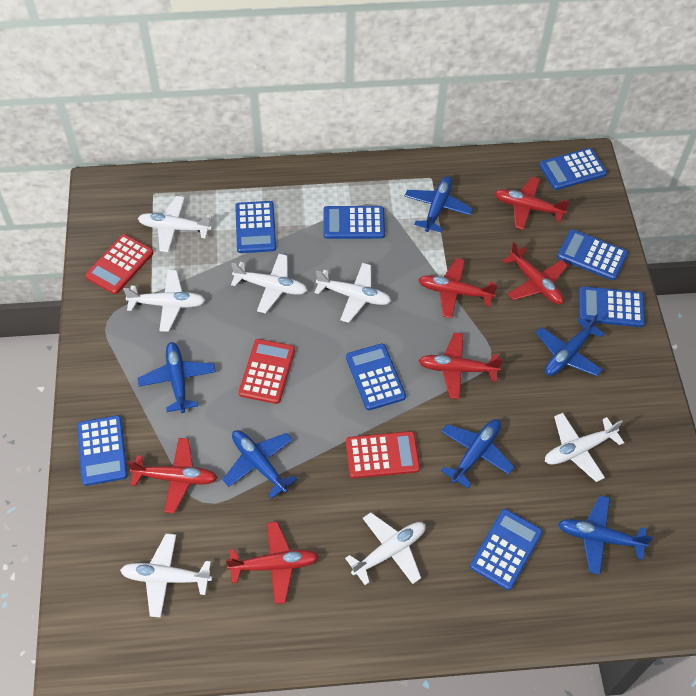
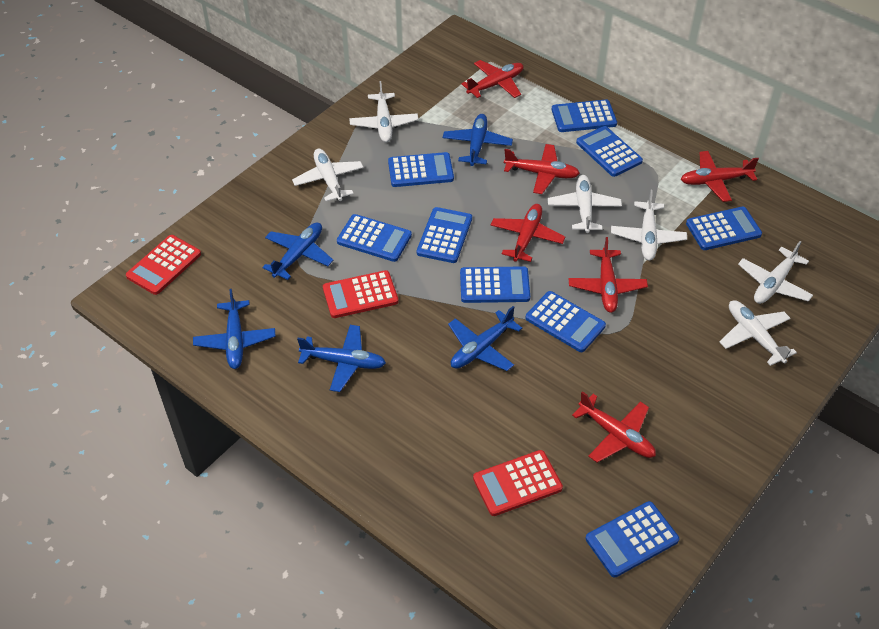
blue calculator: [77,415,128,486] [235,201,276,253] [323,206,385,239] [346,344,406,410] [470,509,543,590] [539,148,607,190] [557,229,628,281] [579,286,645,327] = 8 -> [337,214,412,262] [388,152,454,187] [417,207,472,263] [460,266,530,303] [525,291,606,352] [551,99,617,132] [576,126,643,177] [586,501,679,577] [686,207,762,250] = 9
blue plane: [138,342,216,413] [222,430,297,499] [404,176,473,232] [441,419,514,489] [536,314,605,376] [558,496,653,575] = 6 -> [193,289,276,369] [262,222,333,280] [297,325,386,392] [443,114,513,166] [448,306,522,371] = 5
white plane: [120,534,212,618] [123,270,205,332] [138,196,212,252] [231,254,308,313] [314,263,391,323] [345,512,426,585] [545,413,624,482] = 7 -> [292,149,363,201] [349,81,418,142] [548,175,622,233] [611,190,687,261] [720,300,797,366] [738,241,813,304] = 6

